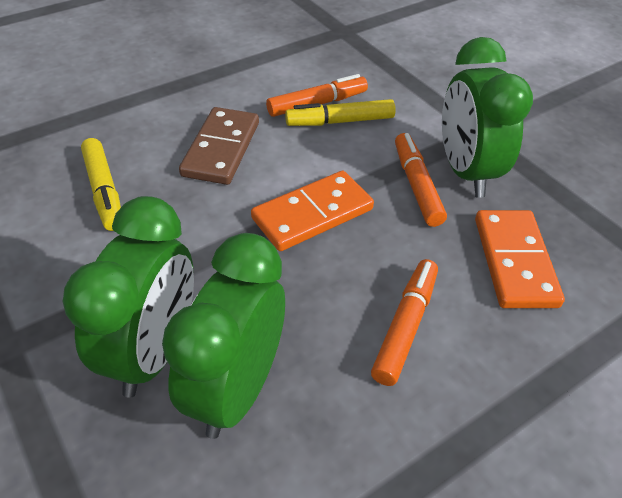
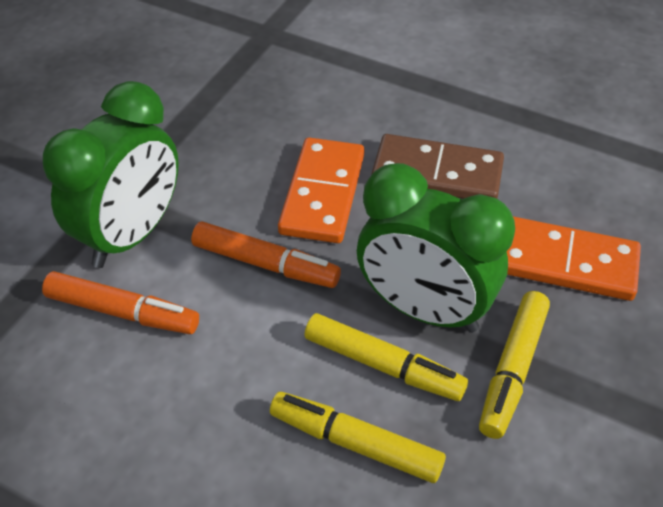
green clock: [62,196,194,398] [162,233,285,439] [442,37,533,198] = 3 -> [43,81,179,268] [357,163,515,333] = 2
orange marker: [266,74,368,117] [371,259,438,386] [395,133,447,227] = 3 -> [42,271,199,334] [191,221,341,288] = 2
yellow marker: [81,138,121,231] [285,99,396,126] = 2 -> [270,392,446,483] [304,313,468,401] [479,291,550,439] = 3

